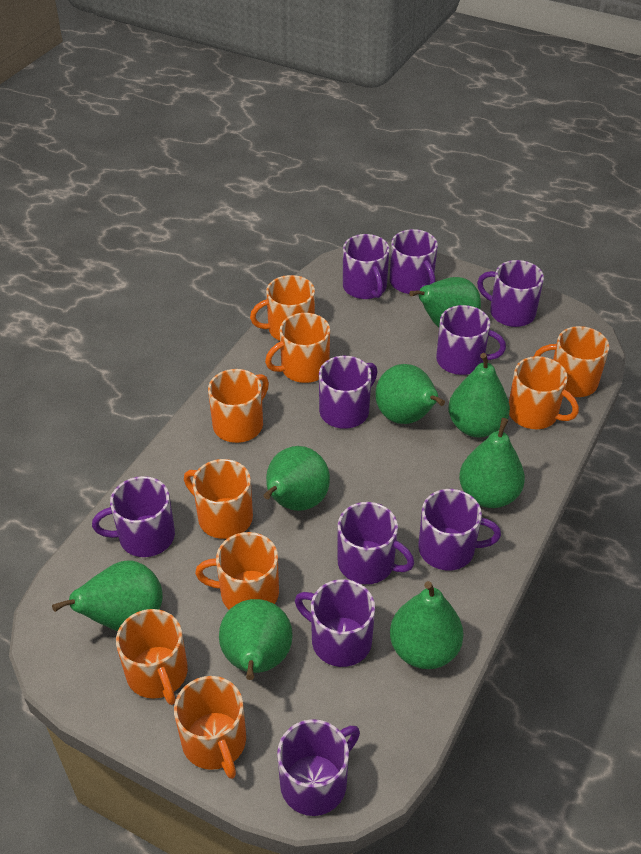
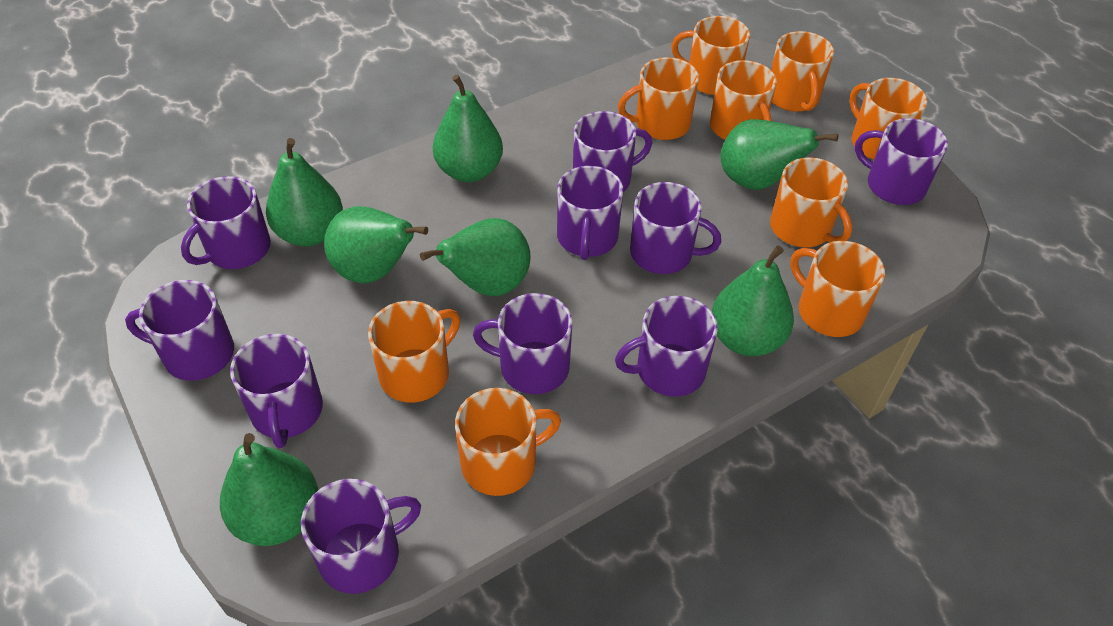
green pear: [52,560,163,631] [219,599,293,680] [264,446,330,511] [375,364,445,424] [390,581,464,669] [409,277,481,327] [448,353,510,437] [459,418,525,508] = 8 -> [220,433,318,546] [266,138,343,246] [324,206,428,284] [420,218,531,296] [433,74,503,182] [712,246,794,356] [720,119,838,190] = 7

